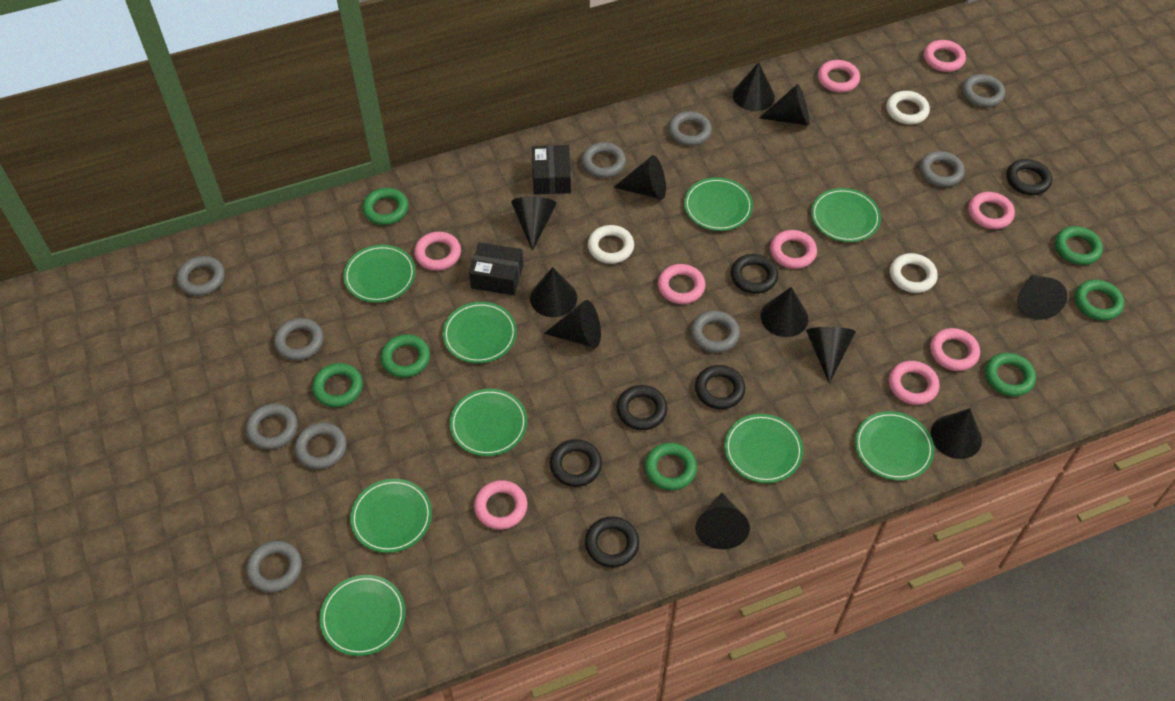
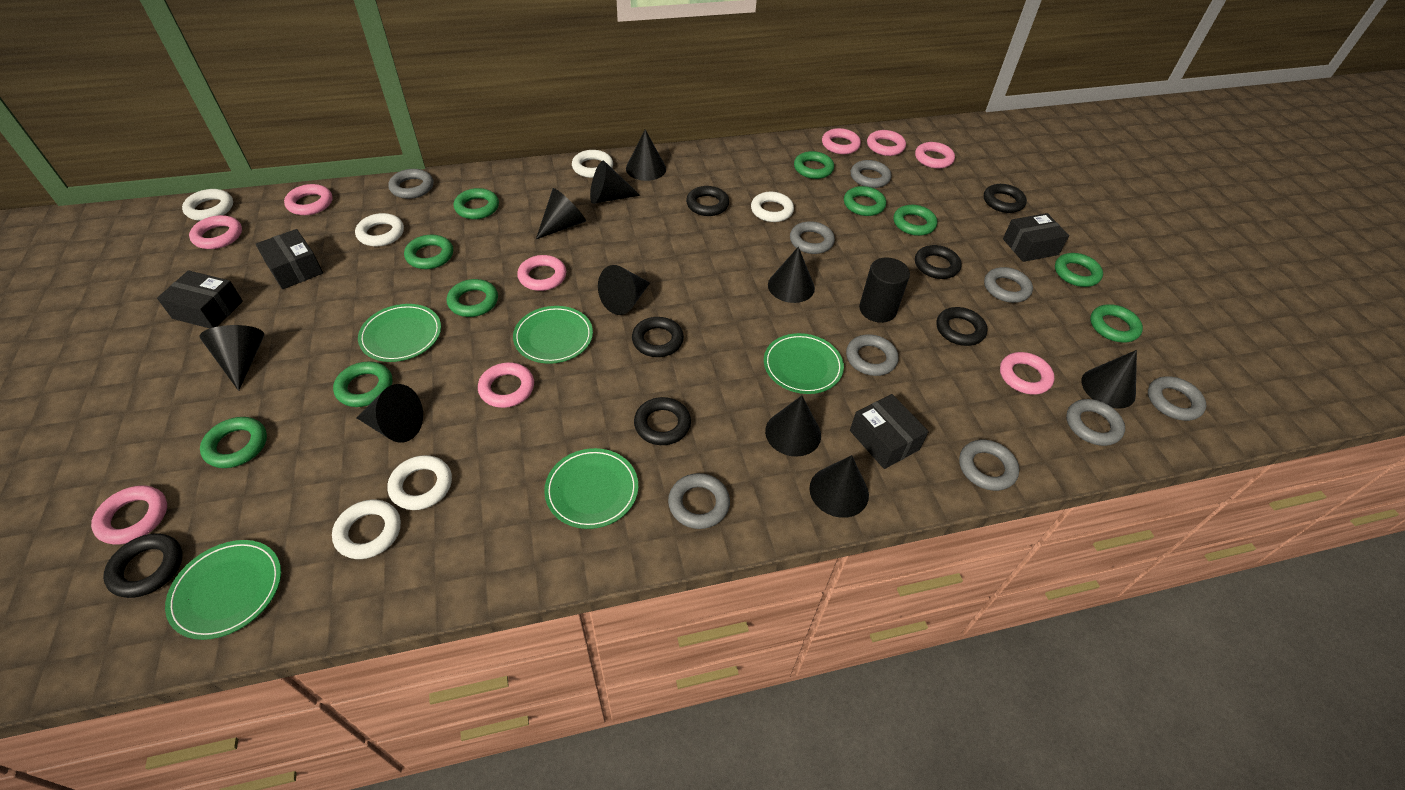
black box: [469,242,523,295] [532,145,571,194] = 2 -> [157,270,243,328] [255,229,323,289] [850,394,929,469] [1003,213,1069,262] = 4
black cone: [511,197,557,251] [530,267,577,317] [544,300,601,348] [613,155,666,199] [695,493,750,549] [733,62,775,111] [759,84,810,126] [761,287,808,337] [806,327,856,384] [931,408,982,459] [1017,275,1067,320] = 11 -> [200,325,264,391] [356,384,423,443] [536,188,586,239] [590,161,640,204] [598,265,650,315] [626,129,666,181] [765,395,821,457] [768,247,815,303] [809,455,869,518] [1081,350,1137,409] = 10
black cylinder: none = 0 -> [859,257,910,323] = 1
black ring: [550,439,602,487] [585,516,639,568] [617,385,668,430] [695,365,745,409] [731,254,778,294] [1007,159,1052,195] = 6 -> [103,534,182,598] [632,317,684,357] [634,397,691,445] [686,186,729,216] [915,245,962,279] [936,307,987,346] [984,184,1027,213] = 7
green plate: [320,575,405,656] [343,245,416,303] [350,479,432,553] [442,302,517,363] [450,389,527,456] [684,177,753,231] [724,414,803,483] [811,188,881,242] [855,411,934,481] = 9 -> [165,540,281,640] [358,304,441,362] [513,306,593,364] [544,448,638,529] [764,333,844,394] = 5
green ring: [312,363,363,407] [362,188,408,225] [380,334,430,378] [645,443,697,490] [985,353,1036,397] [1055,226,1103,265] [1075,280,1124,320] = 7 -> [200,417,267,468] [333,362,392,407] [404,234,453,269] [447,279,498,317] [454,188,499,219] [794,151,834,179] [844,186,886,216] [893,205,937,236] [1055,253,1103,287] [1090,304,1143,342] = 10
grey ring: [177,256,225,296] [246,404,298,450] [246,541,302,593] [274,318,323,360] [294,423,347,469] [581,142,626,178] [668,111,712,146] [691,311,740,353] [919,151,965,187] [962,74,1005,107] = 10 -> [388,169,433,199] [668,473,730,529] [790,221,835,254] [846,334,899,376] [851,160,892,188] [959,440,1019,491] [984,267,1033,303] [1066,399,1125,446] [1148,376,1206,421] = 9
white ring: [588,225,634,264] [886,91,930,125] [890,253,938,293] = 3 -> [182,189,233,221] [332,500,401,559] [355,213,404,246] [388,455,452,510] [572,150,613,178] [751,192,794,222] = 6

